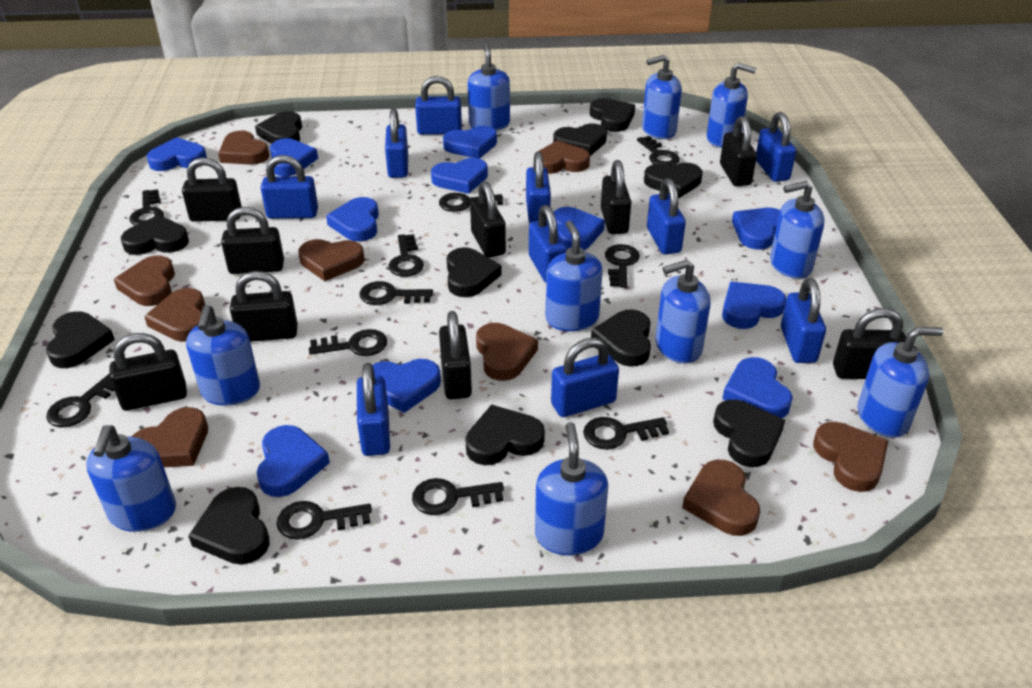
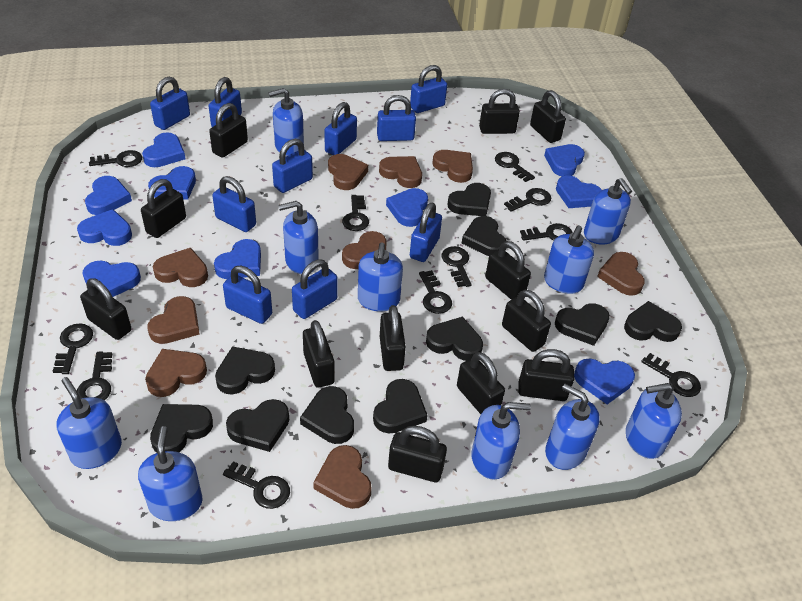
black heart: [46,311,115,368] [121,215,189,255] [188,487,269,565] [255,111,302,144] [447,247,501,297] [465,405,545,465] [553,124,607,156] [590,98,635,132] [591,309,651,367] [644,163,702,198] [713,400,785,467] = 11 -> [150,404,213,453] [215,346,275,394] [226,399,289,452] [300,386,354,444] [373,379,428,434] [426,316,483,361] [447,183,491,216] [462,216,506,256] [555,303,610,346] [624,301,682,342] = 10
black padlock: [110,333,187,411] [182,157,242,222] [221,207,284,274] [230,271,298,342] [439,311,472,399] [470,181,506,258] [601,160,631,234] [720,116,757,186] [833,308,906,379] = 9 -> [80,278,131,340] [141,179,186,238] [209,103,248,158] [303,320,334,388] [380,305,406,371] [388,426,447,482] [457,352,505,414] [479,89,520,134] [485,241,531,300] [502,290,551,352] [518,349,574,401] [530,90,566,143] = 12
blue heart: [147,137,207,171] [257,425,330,497] [270,138,318,176] [326,197,379,242] [372,359,441,413] [431,158,488,194] [443,126,497,159] [554,207,605,250] [722,282,786,329] [722,357,793,418] [732,208,780,250] = 11 -> [77,209,132,246] [82,261,141,297] [85,176,132,215] [142,132,185,167] [148,166,196,200] [214,239,261,279] [386,188,428,227] [544,144,585,176] [556,176,602,208] [574,358,635,404] = 10

